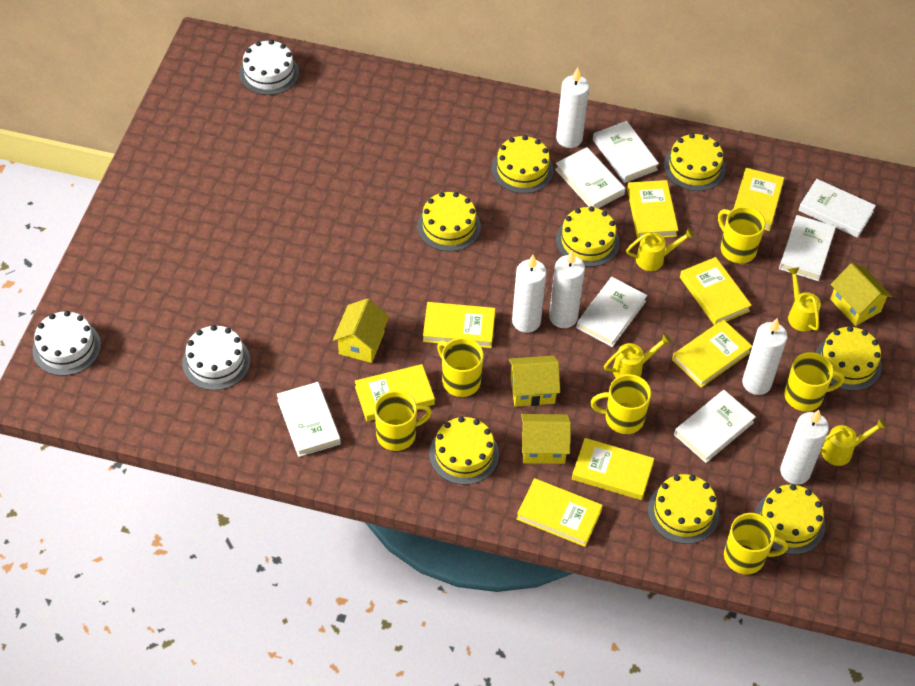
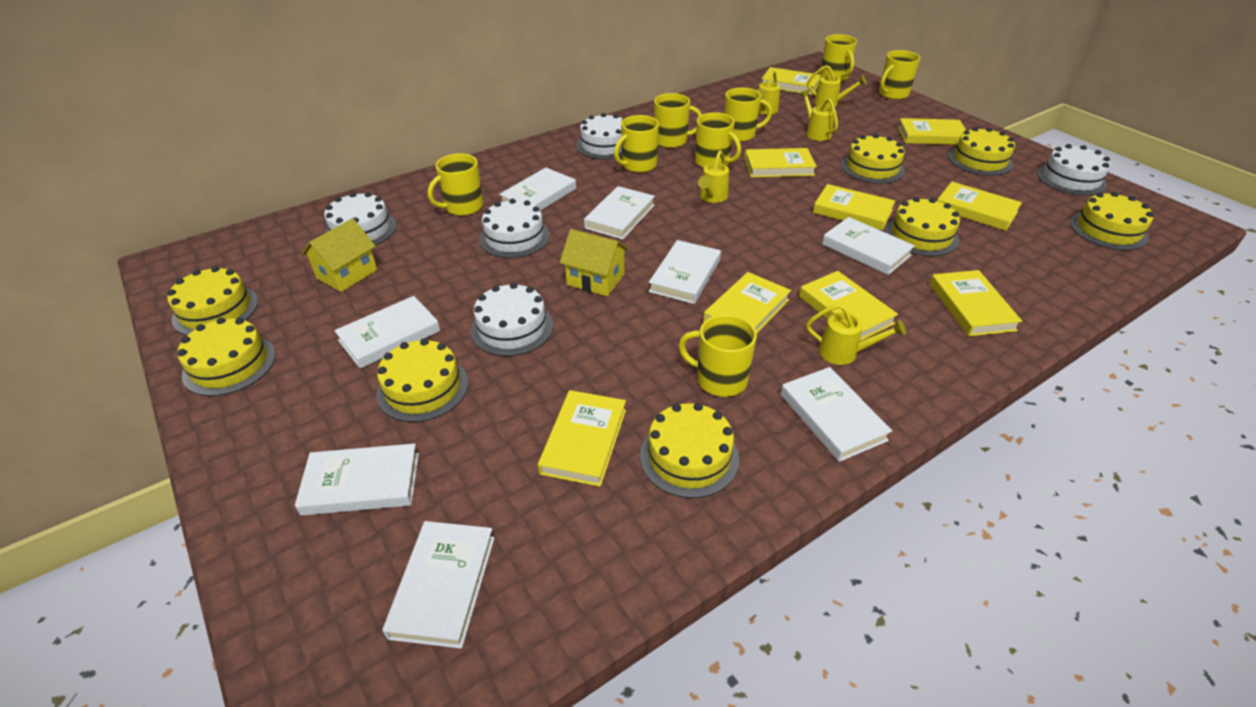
white book: [277,382,341,457] [555,147,625,208] [576,277,647,347] [593,121,659,183] [674,390,756,463] [779,215,836,281] [798,179,876,238] = 7 -> [295,443,419,516] [334,296,440,369] [382,521,495,649] [499,168,576,211] [584,186,655,240] [649,240,721,304] [781,367,892,462] [822,217,915,275] = 8
white cake: [32,311,101,376] [182,325,250,390] [239,40,299,95] = 3 -> [324,192,397,245] [471,283,553,356] [479,198,550,258] [576,113,625,159] [1037,144,1111,196] = 5
white candle: [512,255,547,333] [549,250,585,328] [556,68,589,148] [742,318,787,395] [780,410,829,485] = 5 -> none = 0
yellow book: [355,364,435,421] [423,302,495,348] [517,478,603,547] [572,438,654,500] [627,180,678,239] [672,319,752,388] [680,257,752,325] [734,168,784,231] = 8 -> [538,390,626,487] [703,272,791,333] [744,148,817,178] [762,67,821,95] [799,271,898,341] [813,184,895,231] [898,118,966,145] [930,270,1022,336] [937,182,1022,231] = 9
yellow house: [333,298,389,363] [509,355,560,407] [521,414,571,464] [830,263,892,326] = 4 -> [301,218,377,292] [560,229,629,296] = 2
yellow mug: [374,391,432,451] [437,338,484,397] [590,374,651,434] [718,206,766,263] [724,513,788,574] [784,352,845,411] = 6 -> [428,153,483,216] [614,115,659,173] [654,93,702,148] [678,314,757,397] [695,112,741,168] [724,88,772,142] [820,34,857,81] [879,50,920,100] = 8
yellow watering can: [604,333,672,378] [626,228,695,271] [788,267,821,332] [820,418,887,466] = 4 -> [698,150,729,203] [756,70,780,115] [799,90,838,141] [806,304,906,365] [807,65,867,108] = 5

